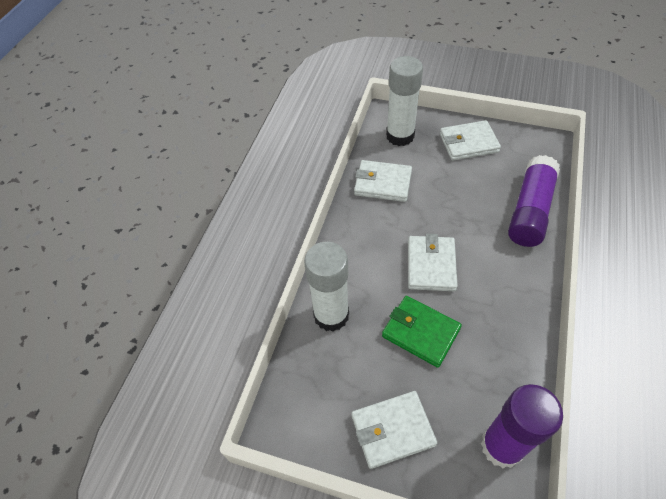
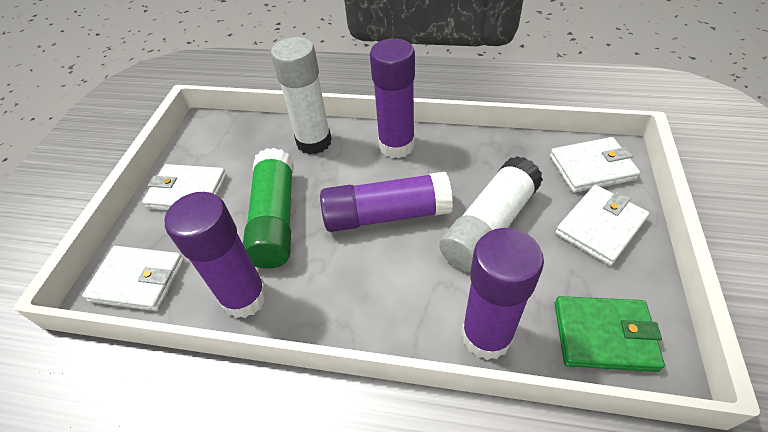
green glue stick: none = 0 -> [243,148,294,269] = 1
purple glue stick: [481,384,563,468] [508,155,560,247] = 2 -> [165,192,268,318] [320,172,453,232] [370,38,415,158] [461,228,544,360] = 4

